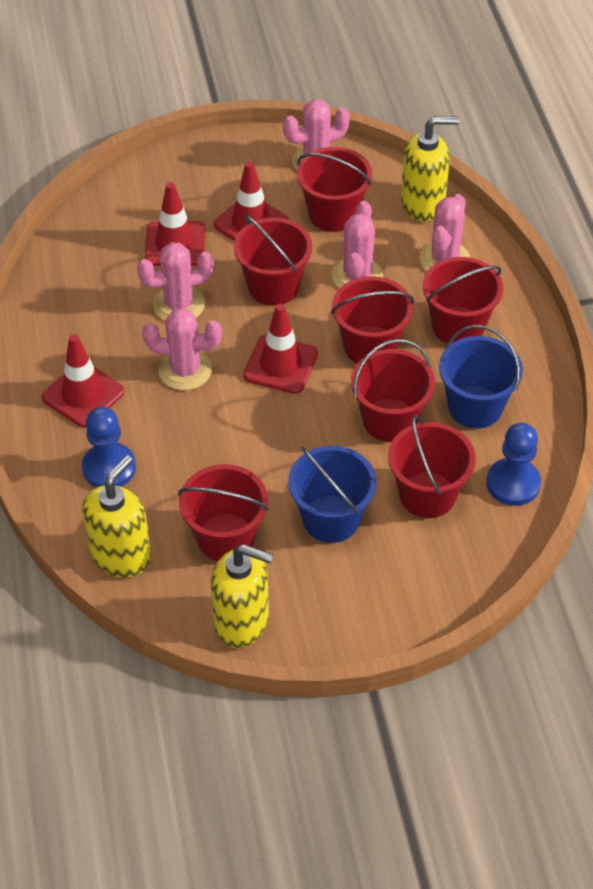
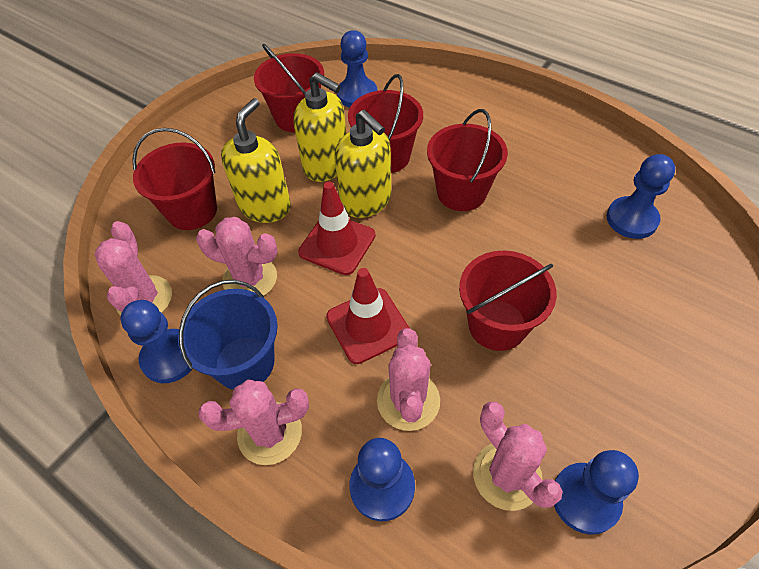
blue bucket: [288,446,377,543] [439,325,523,429] = 2 -> [178,280,278,390] = 1
blue pawn: [82,407,136,488] [486,423,541,506] = 2 -> [121,300,193,383] [337,30,377,108] [349,438,415,521] [554,450,639,535] [607,154,675,239] = 5
red bucket: [178,464,269,561] [234,215,312,306] [297,147,372,232] [331,276,414,363] [351,339,435,442] [388,415,476,518] [423,257,503,344] = 7 -> [132,128,217,230] [254,44,324,132] [348,74,423,173] [427,109,508,211] [459,251,557,351] = 5
red traffic cone: [42,334,124,427] [145,182,205,266] [213,161,289,241] [243,304,318,394] = 4 -> [298,181,375,275] [326,268,409,364] = 2

